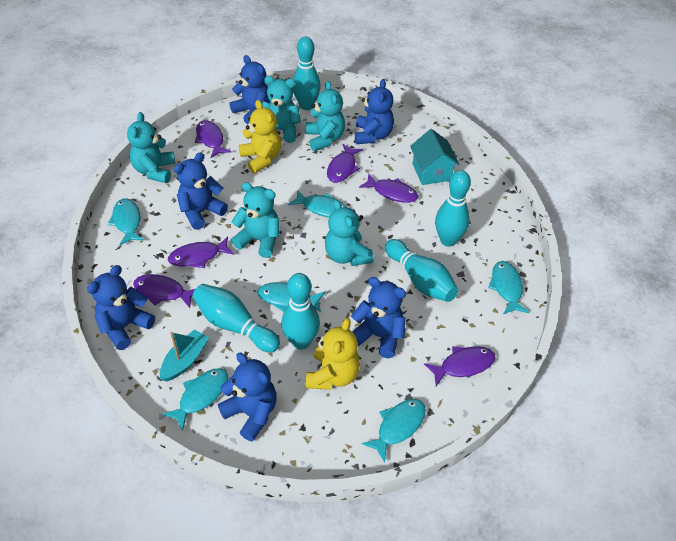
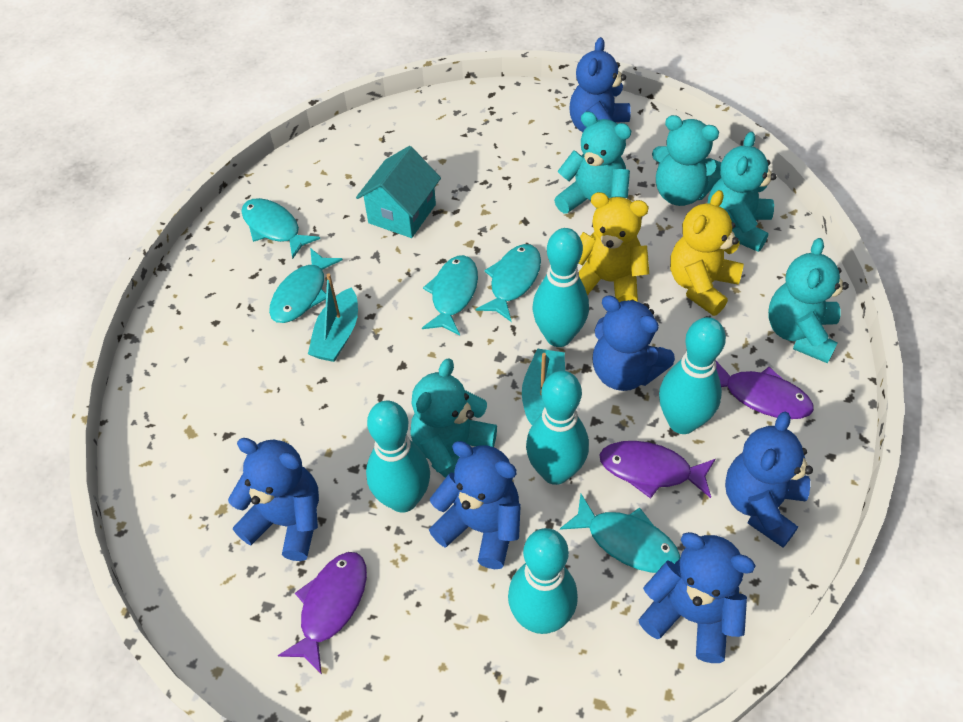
purple fish: [133,274,195,308] [168,236,234,268] [195,120,231,158] [327,144,363,183] [359,173,418,203] [424,346,496,386] = 6 -> [278,552,367,675] [600,441,715,499] [716,361,814,419] = 3
turquoise boat: [160,329,209,382] = 1 -> [308,274,358,362] [522,348,565,425] = 2
turquoise fish: [108,199,144,245] [162,368,228,431] [257,282,326,312] [288,189,347,218] [362,399,426,463] [488,261,529,314] = 6 -> [241,198,320,259] [269,248,343,323] [422,255,478,335] [476,244,541,322] [560,494,681,573] = 5

